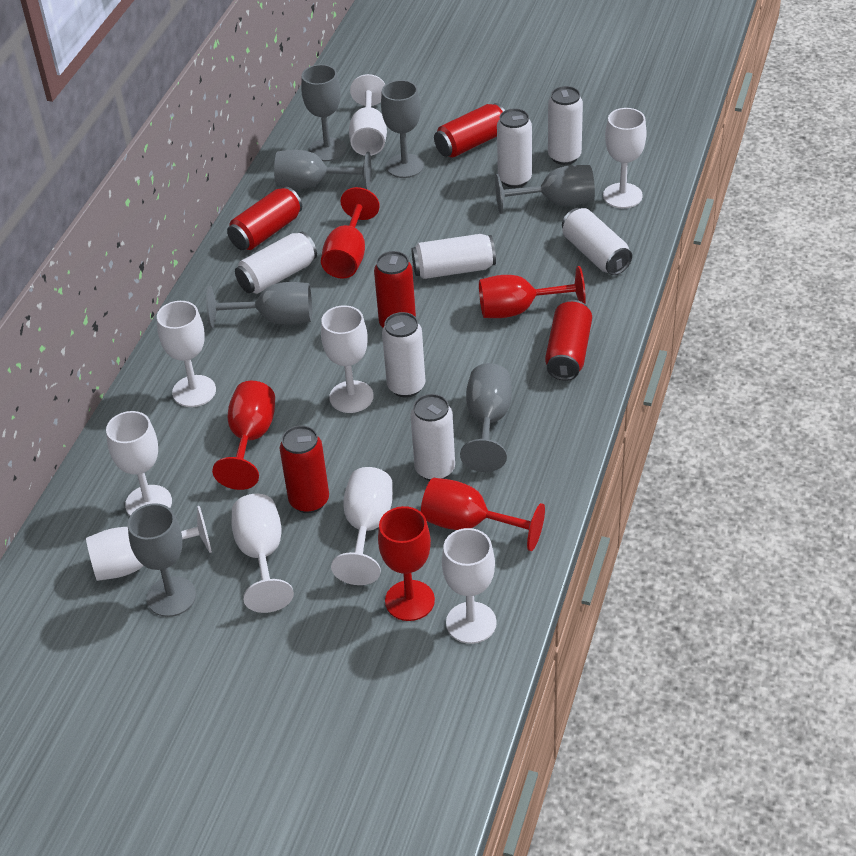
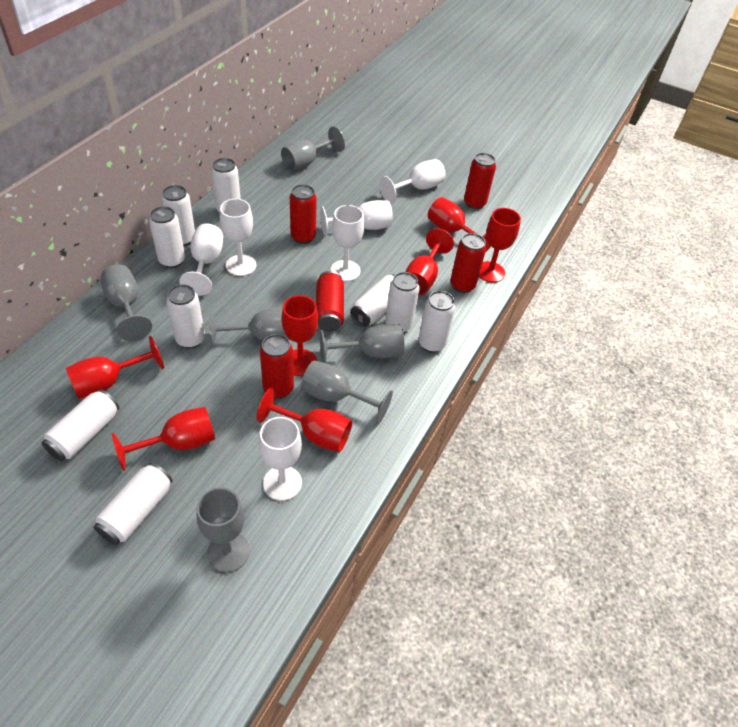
grey goblet: [128,503,196,617] [206,282,312,328] [274,150,371,190] [301,64,346,161] [381,80,424,178] [460,363,512,472] [495,165,595,214] = 7 -> [101,264,152,341] [196,487,250,572] [209,308,290,346] [281,126,345,171] [301,360,393,424] [320,324,405,363] = 6
red goblet: [212,381,275,490] [321,187,380,279] [378,506,435,621] [421,478,545,551] [479,266,586,318] = 5 -> [66,336,164,399] [112,407,215,471] [257,387,352,452] [281,295,318,376] [405,228,454,295] [428,197,491,252] [479,208,521,283] = 7
white can: [235,232,317,294] [382,312,425,398] [410,394,455,481] [412,234,496,279] [497,109,532,188] [548,86,583,165] [562,208,632,275] = 7 -> [42,389,119,461] [94,463,173,545] [149,206,185,268] [162,185,195,246] [166,284,205,348] [211,158,241,213] [350,275,395,327] [385,272,420,333] [418,291,456,353] = 9
white goblet: [86,506,212,581] [106,411,172,516] [157,301,216,407] [232,494,294,613] [321,305,374,413] [331,467,393,585] [349,74,387,156] [442,528,497,644] [603,108,647,208] = 9 -> [179,223,223,296] [220,199,256,276] [259,417,302,501] [320,200,393,236] [331,205,364,281] [379,159,445,203] = 6

